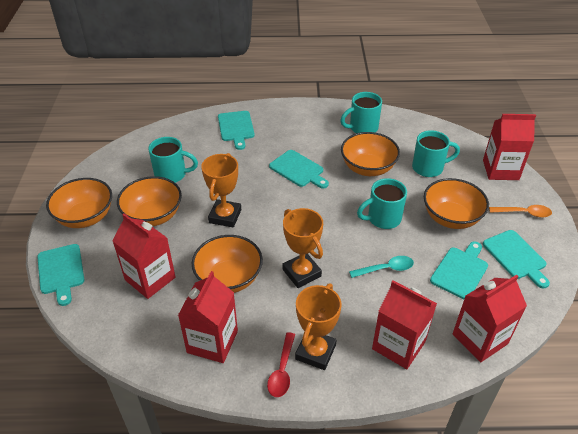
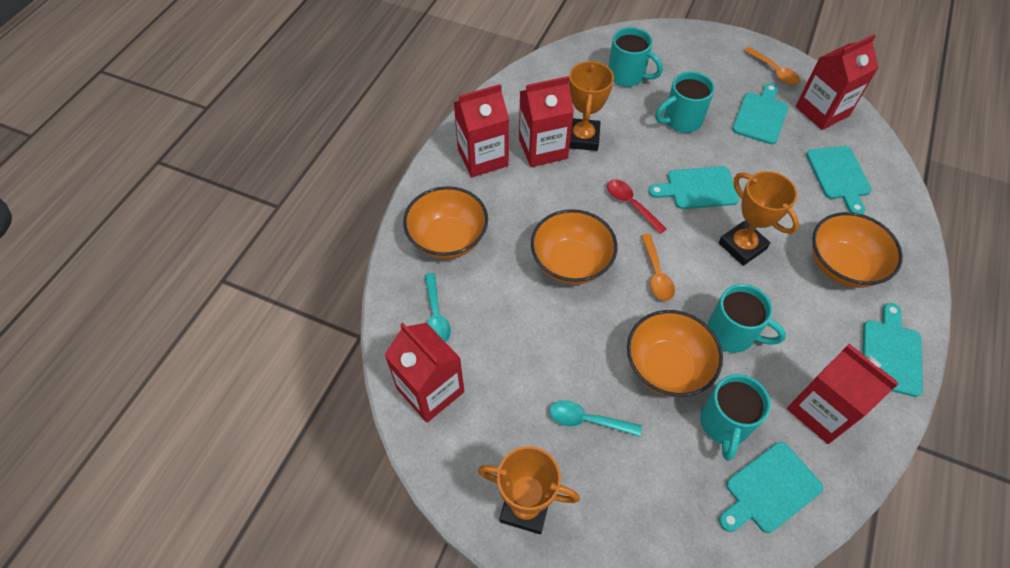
orange bowl: [46,178,112,228] [117,176,182,226] [192,235,263,293] [341,132,400,176] [424,178,489,229] = 5 -> [403,186,488,259] [531,209,618,285] [627,310,723,397] [812,212,903,288] = 4
orange spoon: [489,205,552,218] = 1 -> [641,234,675,301] [744,47,800,85] = 2
turquoise spoon: [349,256,414,278] = 1 -> [424,273,451,342] [549,400,642,437] = 2

